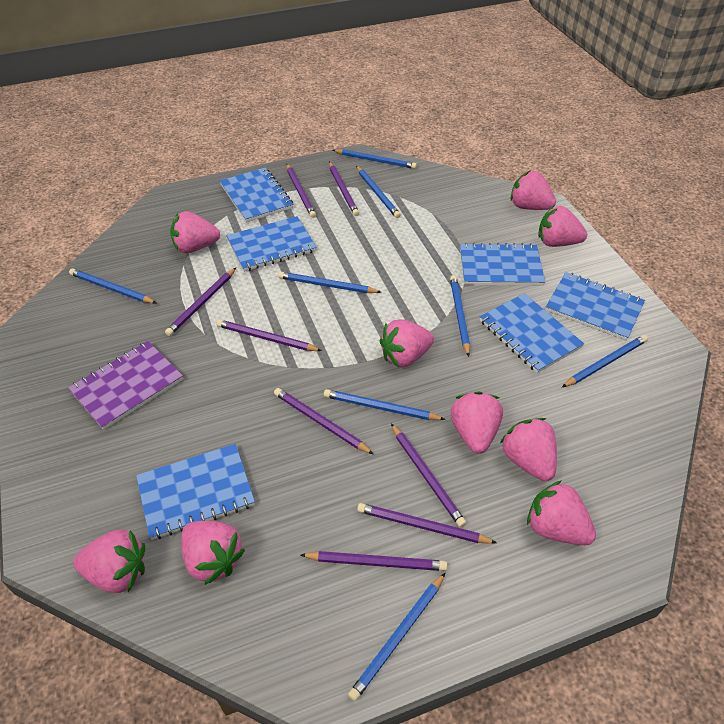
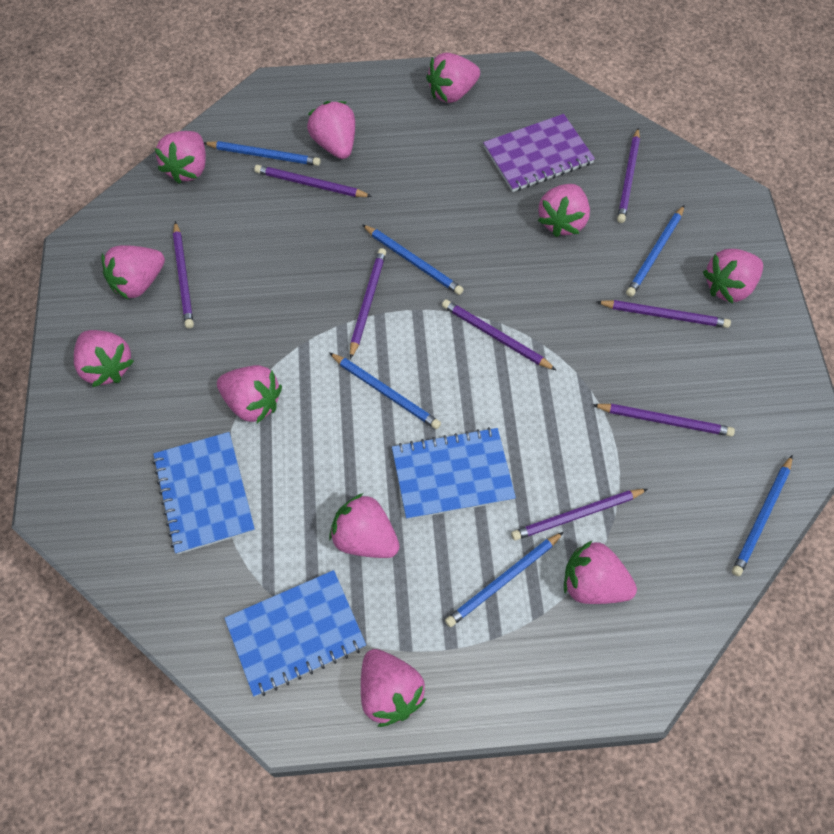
blue notebook: [136,444,255,540] [220,167,293,223] [227,216,317,272] [460,243,545,286] [480,293,584,373] [545,272,645,341] = 6 -> [153,432,255,554] [224,570,366,697] [392,427,516,520] = 3
blue pencil: [69,268,156,304] [278,272,381,293] [324,389,445,420] [333,149,417,169] [348,573,445,701] [356,166,401,218] [450,275,470,357] [562,335,648,387] = 8 -> [204,141,321,166] [329,353,441,429] [362,224,464,295] [445,532,564,627] [626,205,685,297] [732,455,793,576] = 6
pink strawberry: [73,530,145,593] [170,211,220,253] [181,521,245,585] [380,319,434,367] [450,392,503,454] [500,418,557,481] [511,171,556,210] [527,480,596,545] [538,206,587,247] = 9 -> [74,330,134,387] [101,245,165,299] [155,131,206,184] [217,365,282,423] [307,101,355,159] [329,493,400,558] [361,649,426,727] [426,52,480,103] [538,184,590,237] [564,540,637,604] [703,249,763,303] = 11

